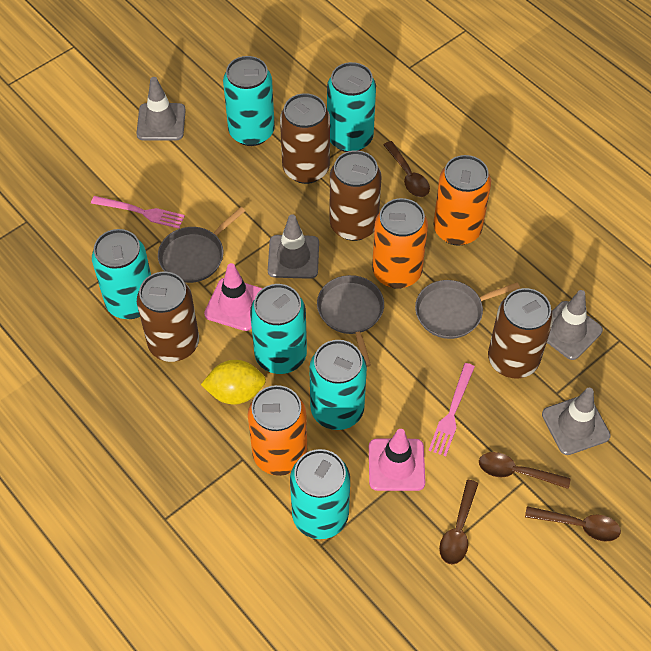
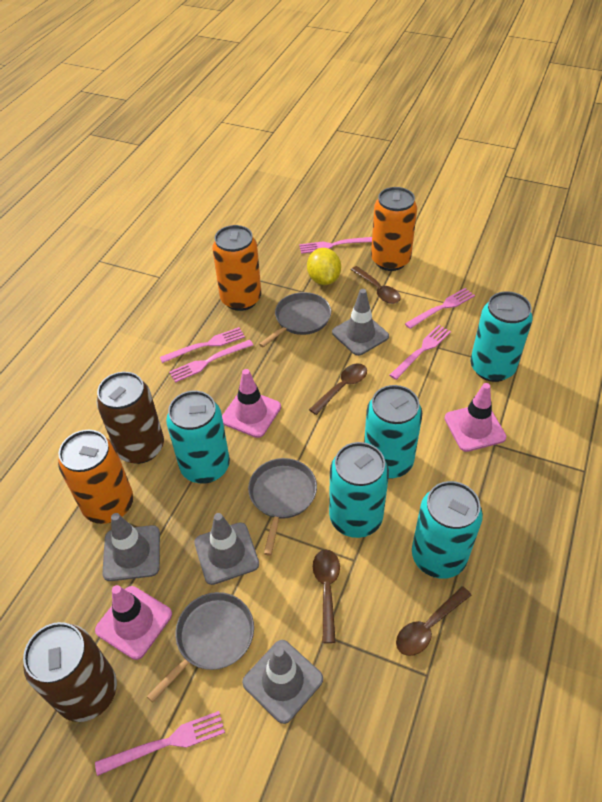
brown can: [137,272,199,362] [280,93,330,184] [330,150,381,241] [488,288,553,379] = 4 -> [23,622,117,722] [96,372,164,464] = 2
pink fork: [91,196,185,229] [429,363,475,456] = 2 -> [95,711,225,776] [160,327,245,363] [169,340,253,383] [299,237,372,254] [390,325,451,380] [405,288,475,329] = 6
pink traffic cone: [204,263,263,331] [369,429,425,491] = 2 -> [95,585,172,660] [222,369,281,438] [444,383,506,452] = 3
turquoise can: [92,229,151,319] [223,56,275,146] [250,284,307,374] [290,449,350,539] [309,340,367,430] [327,62,376,152] = 6 -> [166,391,230,484] [329,442,389,538] [364,385,422,479] [412,481,483,579] [470,291,533,382] = 5

